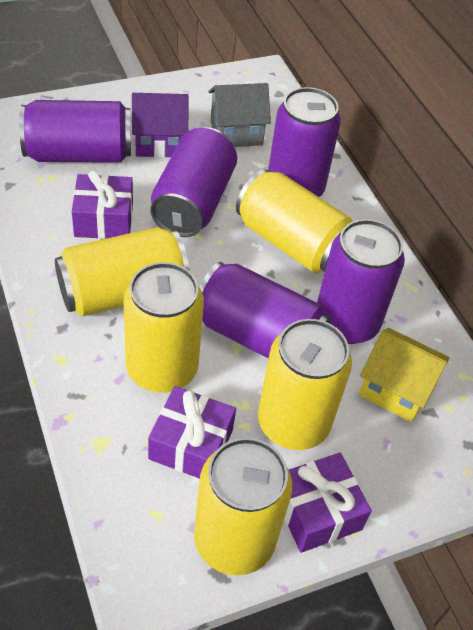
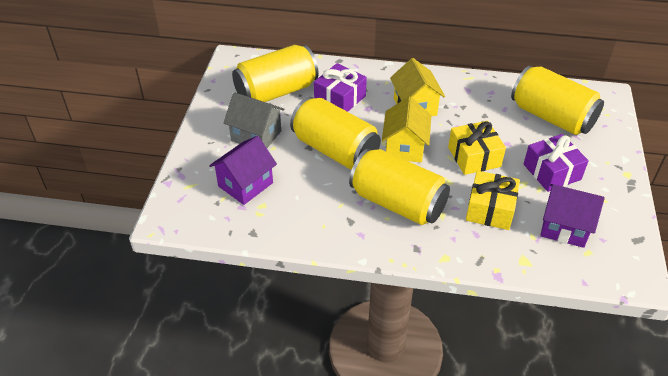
purple can: [19,100,131,163] [151,127,237,237] [200,262,331,359] [268,87,341,197] [317,219,405,344] = 5 -> none = 0
purple gift: [72,171,133,239] [148,386,236,479] [284,453,371,553] = 3 -> [314,63,367,112] [524,134,589,192] = 2
purple house: [132,93,188,158] = 1 -> [209,136,277,205] [540,184,605,248] = 2
yellow can: [55,227,189,317] [124,262,204,393] [194,437,292,575] [236,169,352,273] [258,319,352,450] = 5 -> [232,45,319,102] [290,97,381,170] [349,149,450,225] [511,66,604,135] = 4
yellow gift: none = 0 -> [448,121,506,175] [466,171,520,230] = 2
yellow house: [359,328,450,422] = 1 -> [382,97,431,162] [390,58,445,117] = 2

